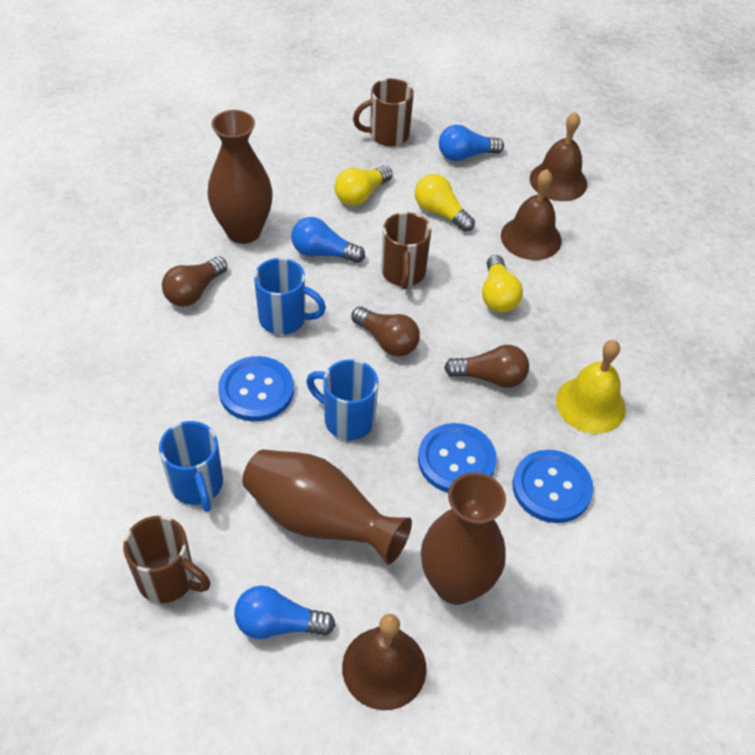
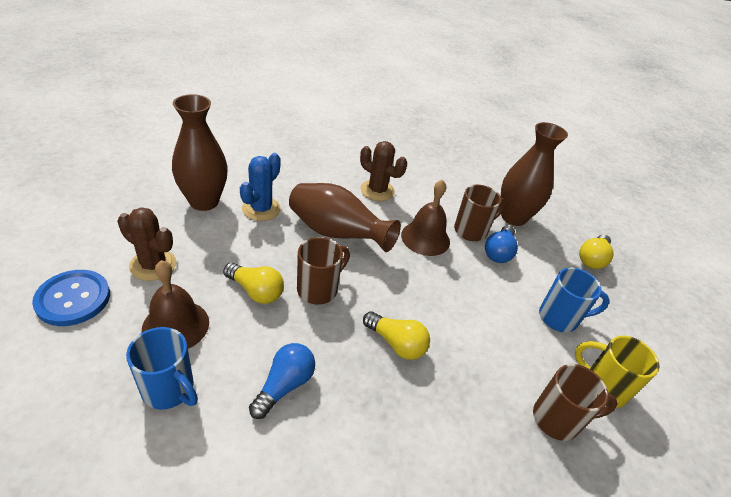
blue button: [218,356,294,421] [418,423,497,492] [513,450,593,523] = 3 -> [32,270,110,326] = 1
blue cactus: none = 0 -> [240,153,281,221] = 1
blue light bulb: [234,586,335,639] [291,217,365,263] [439,125,504,161] = 3 -> [249,343,315,419] [485,225,518,263] = 2
blue mug: [159,421,223,512] [254,258,326,335] [306,359,378,440] = 3 -> [126,327,198,409] [539,267,610,333] = 2
brown bell: [342,614,427,710] [501,169,562,260] [530,112,587,201] = 3 -> [142,260,209,349] [401,179,450,256] = 2
brown cactus: none = 0 -> [117,207,177,281] [360,141,407,201] = 2
brown light bulb: [162,256,227,306] [351,306,420,357] [444,345,529,388] = 3 -> none = 0
yellow bell: [556,340,626,434] = 1 -> none = 0
yellow mug: none = 0 -> [575,336,660,408] = 1

